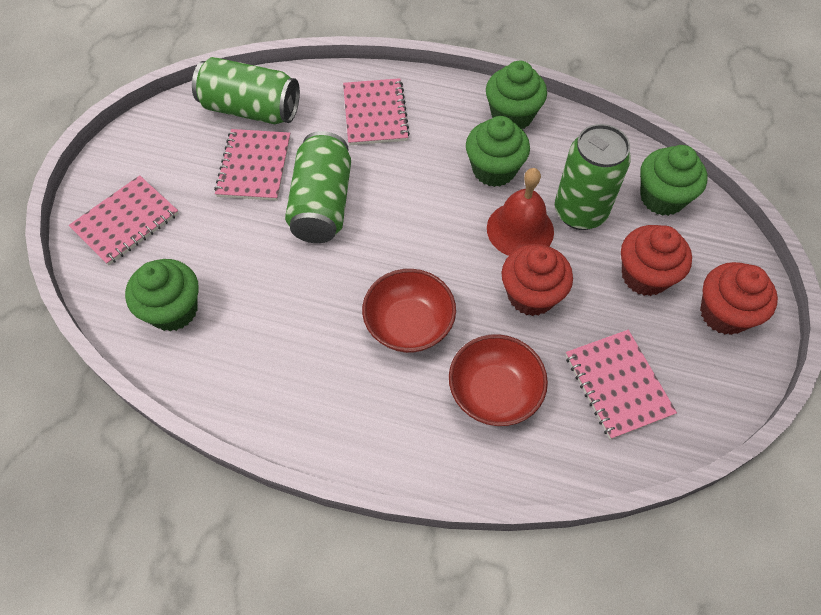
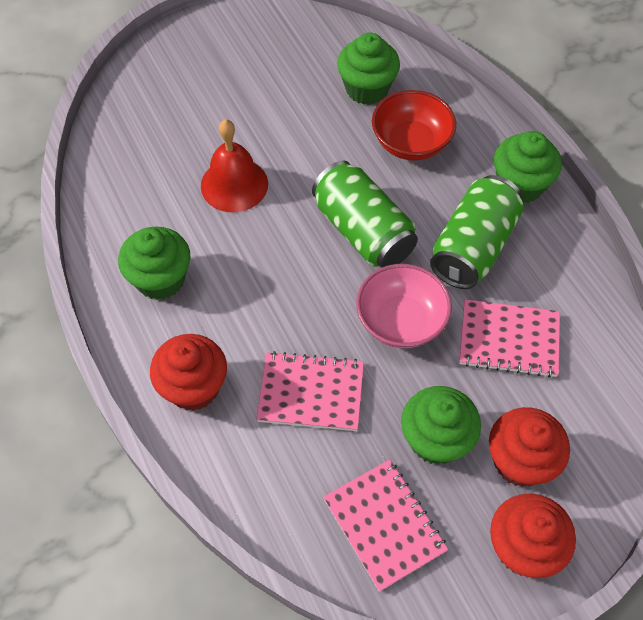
green can: [192,57,300,124] [285,131,351,243] [555,124,631,230] = 3 -> [312,160,418,268] [430,175,524,289] = 2
pink bowl: none = 0 -> [356,264,452,348] = 1
pink notebook: [69,175,179,266] [214,129,290,201] [343,78,410,146] [566,330,677,440] = 4 -> [256,351,364,431] [323,459,448,592] [459,299,560,378] = 3
red bowl: [362,269,456,353] [449,334,548,426] = 2 -> [372,90,456,161] = 1

